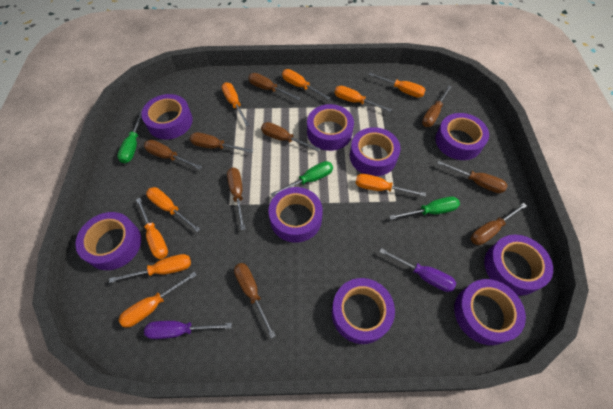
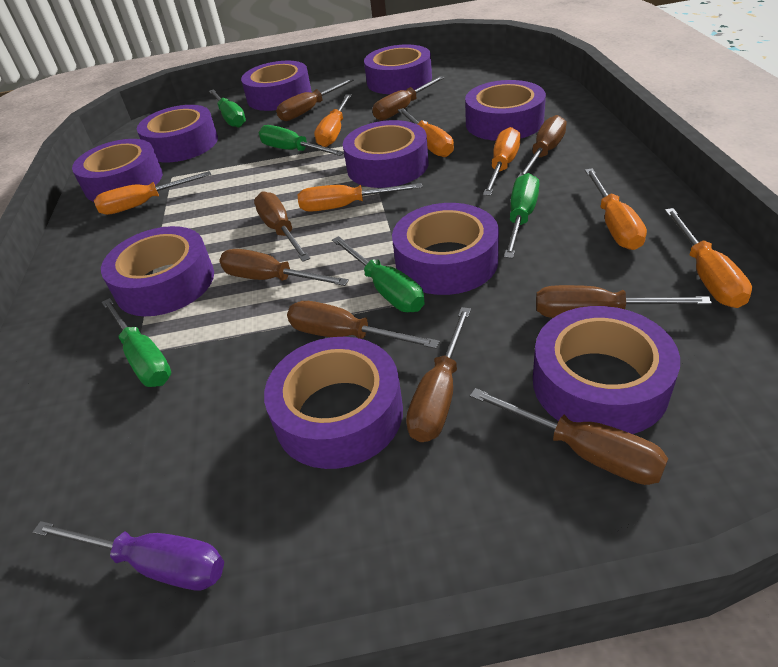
green screwdriver: [117,111,142,163] [271,161,333,197] [389,196,460,220] = 3 -> [102,298,172,387] [209,89,246,128] [259,125,344,156] [332,236,425,312] [504,173,539,258] = 5
orange screwdriver: [109,254,191,283] [119,271,197,327] [136,198,168,259] [146,187,200,232] [222,82,250,127] [282,69,331,100] [335,86,392,112] [355,174,426,197] [368,73,425,98] = 9 -> [94,171,211,215] [298,183,423,212] [314,94,351,147] [398,108,454,157] [483,127,521,196] [585,168,647,250] [665,208,752,308] = 7
purple screwdriver: [144,321,232,339] [379,248,456,292] = 2 -> [33,521,224,590] = 1
purple tape: [75,212,141,270] [141,94,193,139] [269,187,323,243] [307,104,354,151] [332,278,395,344] [350,127,401,176] [435,113,489,160] [454,279,526,345] [484,235,553,296] = 9 -> [72,139,163,202] [101,226,214,316] [137,105,218,162] [241,61,312,111] [264,337,403,469] [343,120,428,188] [364,44,432,94] [392,203,499,295] [465,80,546,141] [533,306,680,434] = 10

